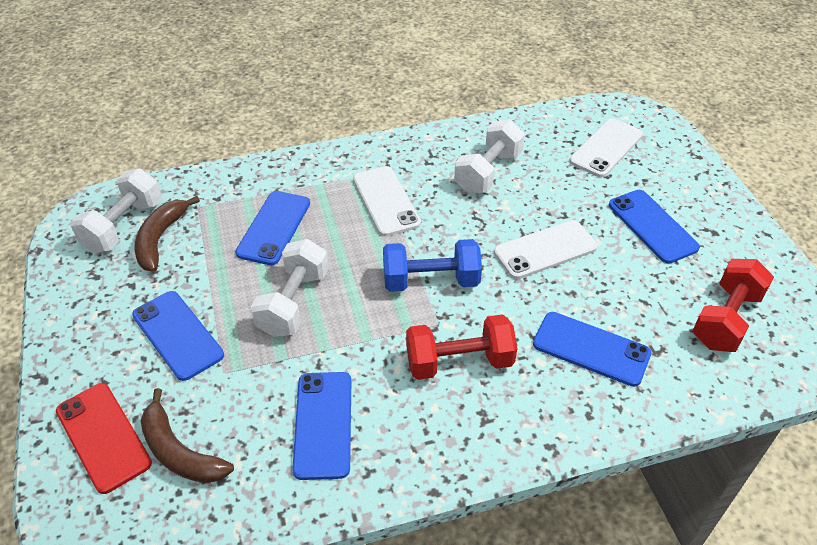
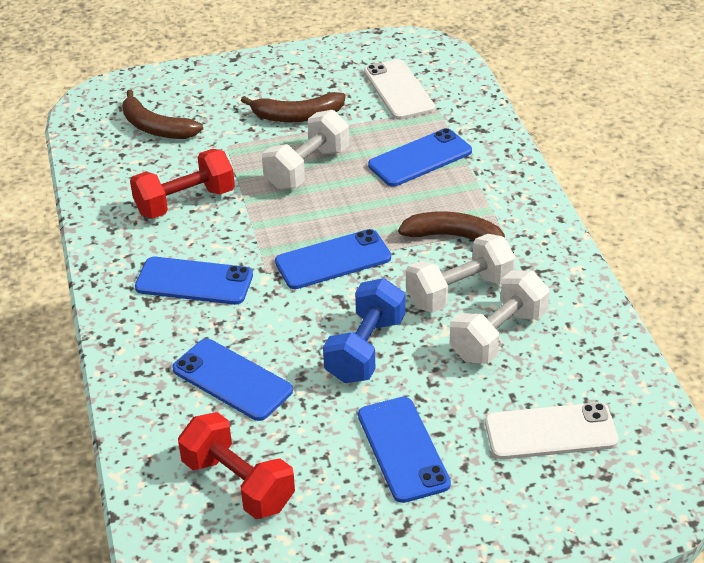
brown banana: [135,196,200,272] [141,388,234,483] = 2 -> [122,90,203,139] [241,92,346,122] [398,212,514,253] = 3
red phone: [56,383,152,494] = 1 -> none = 0
white phone: [353,166,421,236] [494,220,598,279] [569,118,643,177] = 3 -> [364,59,435,120] [485,402,619,460] = 2

